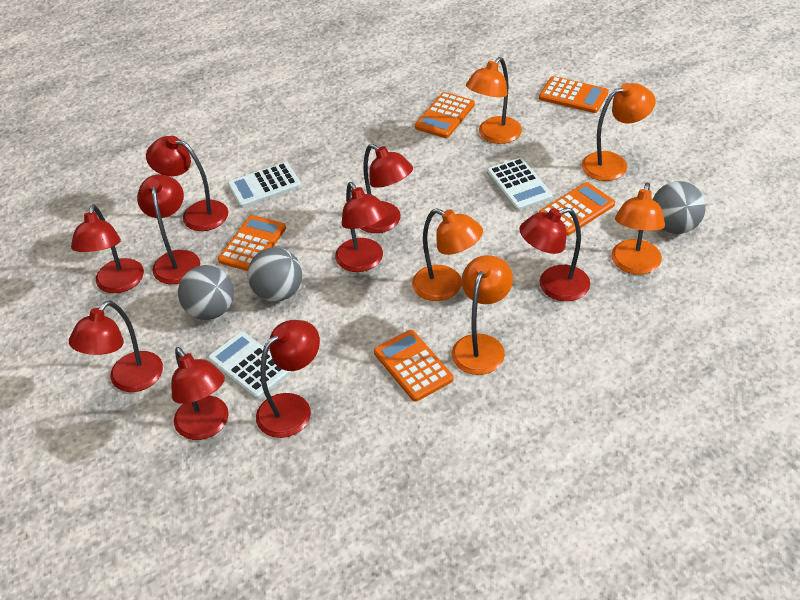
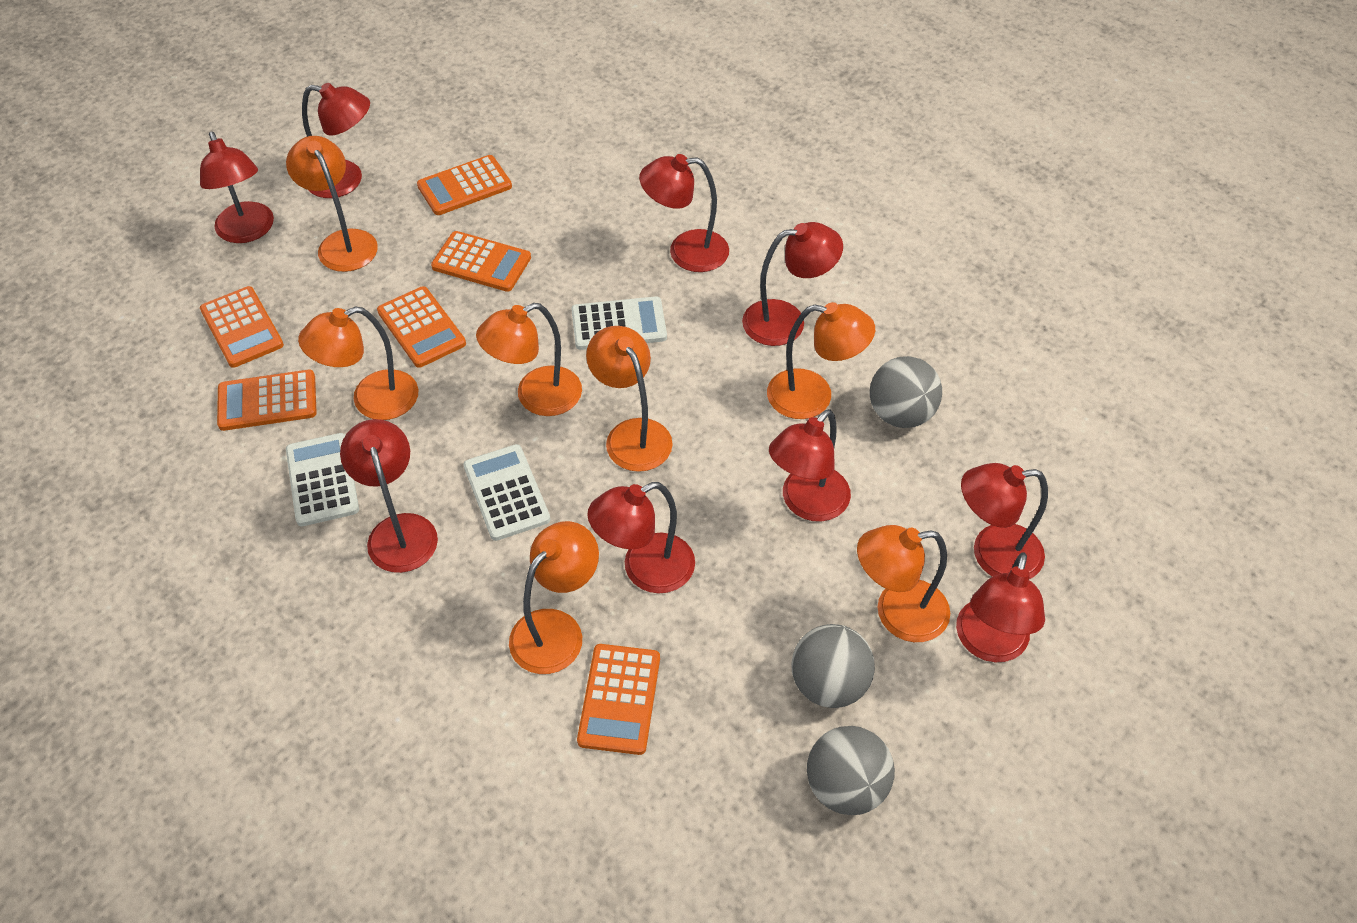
orange calculator: [218,215,286,271] [374,330,453,402] [415,92,475,138] [539,76,609,113] [539,182,615,236] = 5 -> [200,286,284,368] [217,370,317,431] [377,286,466,368] [417,155,512,215] [431,231,531,292] [577,644,660,755] = 6
orange lamp: [412,208,483,301] [452,255,513,375] [466,57,522,144] [581,83,656,181] [611,182,665,275] = 5 -> [286,136,378,272] [298,306,419,420] [476,303,582,416] [509,521,599,674] [586,326,673,472] [767,302,875,419] [857,525,950,642] = 7

